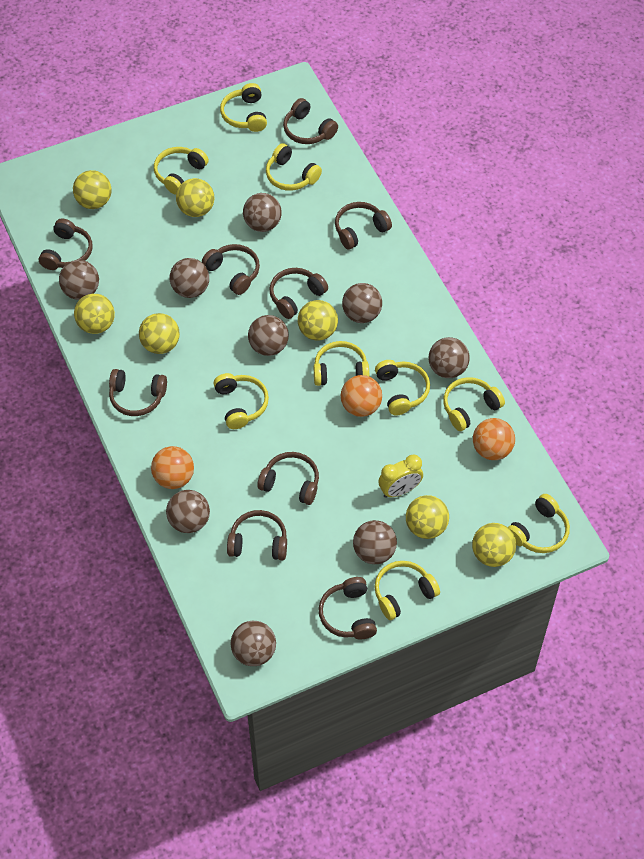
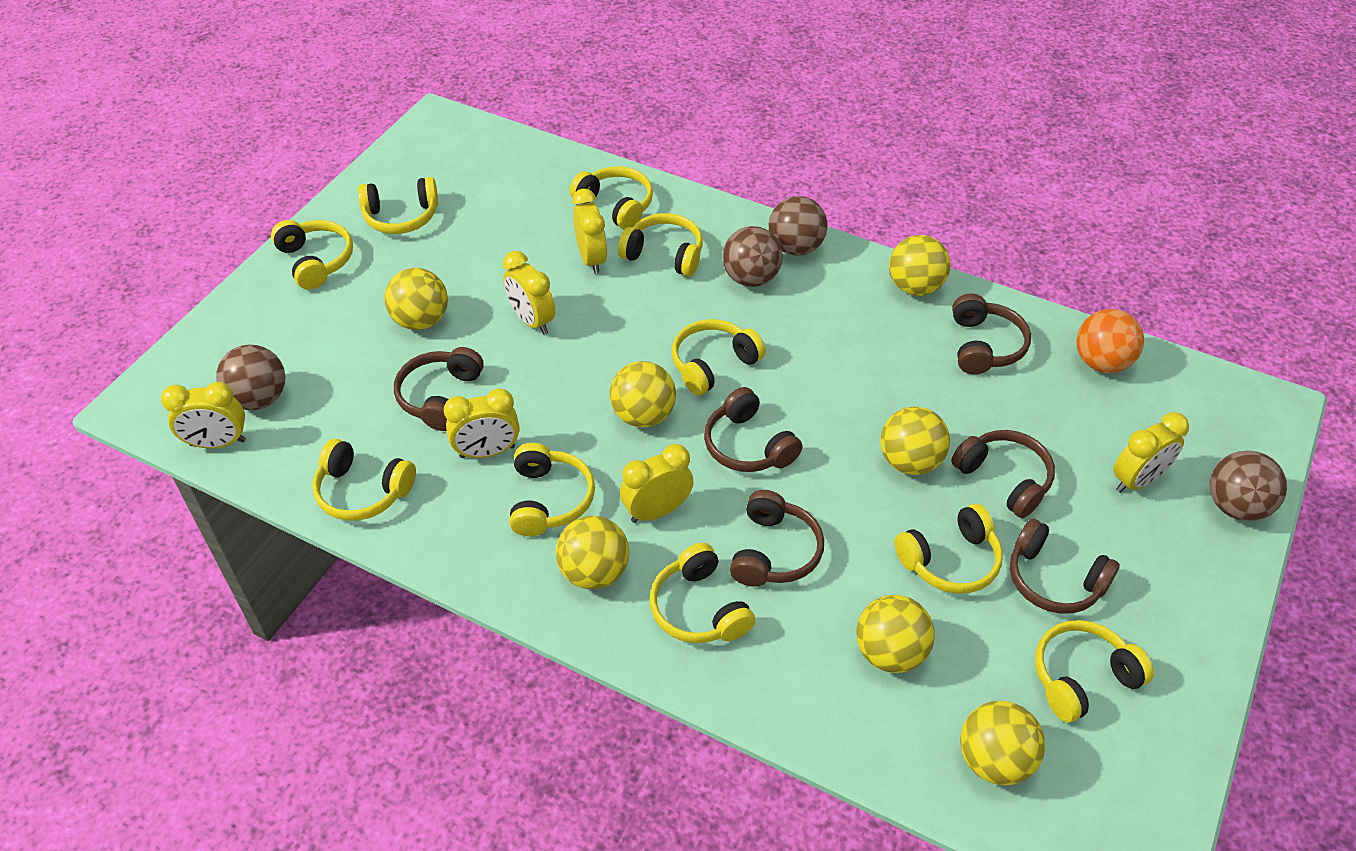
brown ball: [59,260,99,300] [166,490,210,533] [170,258,209,298] [230,621,276,666] [243,193,282,232] [248,315,289,356] [342,283,382,323] [353,520,397,564] [428,337,470,378] = 9 -> [216,345,285,410] [722,226,783,287] [769,196,827,256] [1210,451,1287,521] = 4
brown headphones: [39,218,92,270] [109,369,167,416] [202,244,260,295] [227,510,287,560] [257,452,319,505] [269,268,328,319] [283,98,338,144] [319,577,377,639] [335,202,392,250] = 9 -> [394,347,484,431] [704,387,802,472] [730,490,824,587] [951,430,1055,518] [952,294,1031,375] [1010,518,1120,614] = 6
orange ball: [151,446,194,489] [341,375,382,417] [473,418,515,460] = 3 -> [1076,309,1144,373] = 1
yellow clock: [378,455,423,498] = 1 -> [161,382,246,448] [444,388,519,458] [503,251,556,334] [572,189,607,274] [620,444,694,523] [1113,412,1189,493] = 6
yellow headphones: [154,147,209,195] [213,373,269,429] [220,83,267,132] [266,143,322,191] [314,341,369,386] [374,561,440,620] [375,360,430,415] [443,377,505,431] [508,494,570,553] = 9 -> [271,220,353,290] [312,439,416,521] [358,177,438,234] [509,443,595,537] [570,166,653,230] [618,213,703,276] [649,543,755,643] [672,319,766,395] [894,504,1003,594] [1035,620,1154,723] = 10

